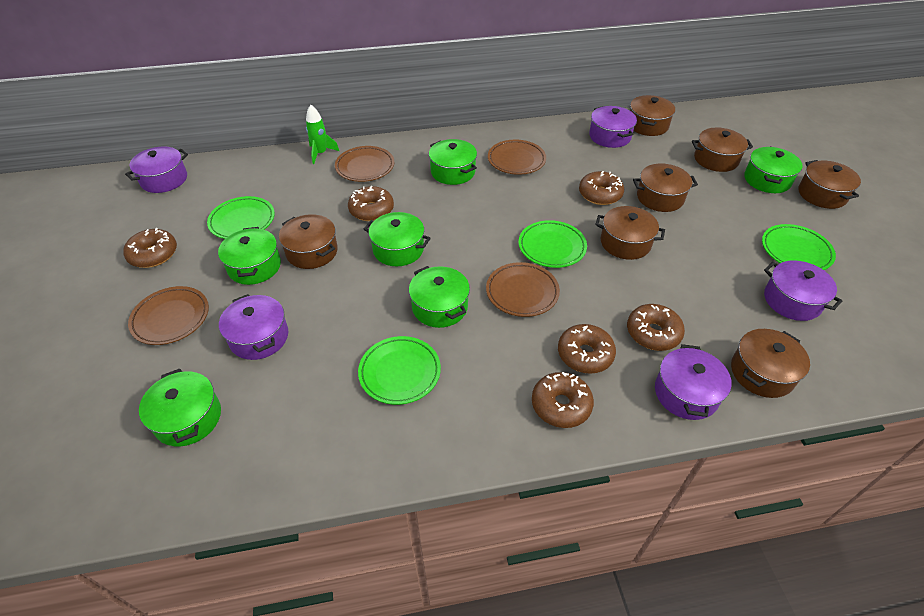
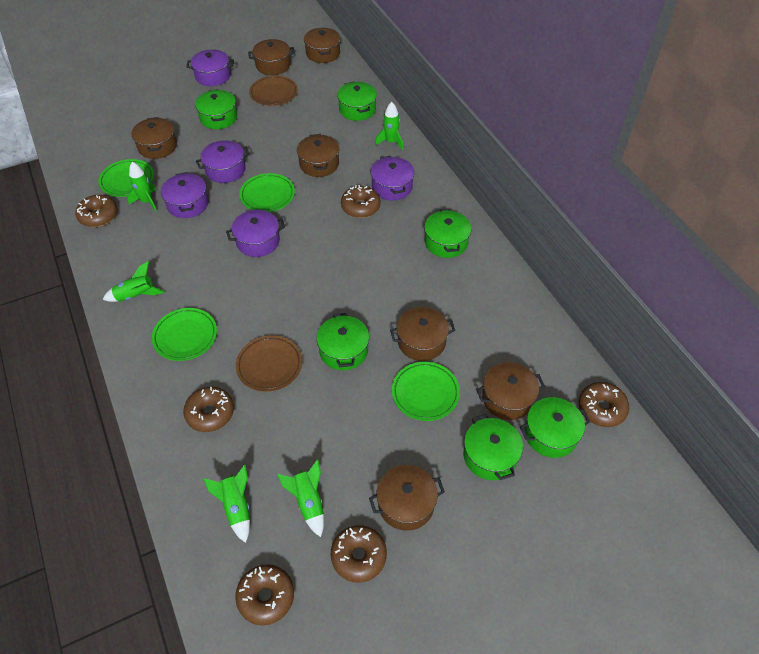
brown plate: [128,286,209,345] [335,146,394,182] [486,262,560,317] [488,140,546,175] = 4 -> [236,335,302,392] [249,75,298,106] = 2
green rocket: [306,105,339,164] = 1 -> [103,261,165,302] [127,162,157,212] [204,465,250,543] [277,460,324,537] [375,102,403,150] = 5

